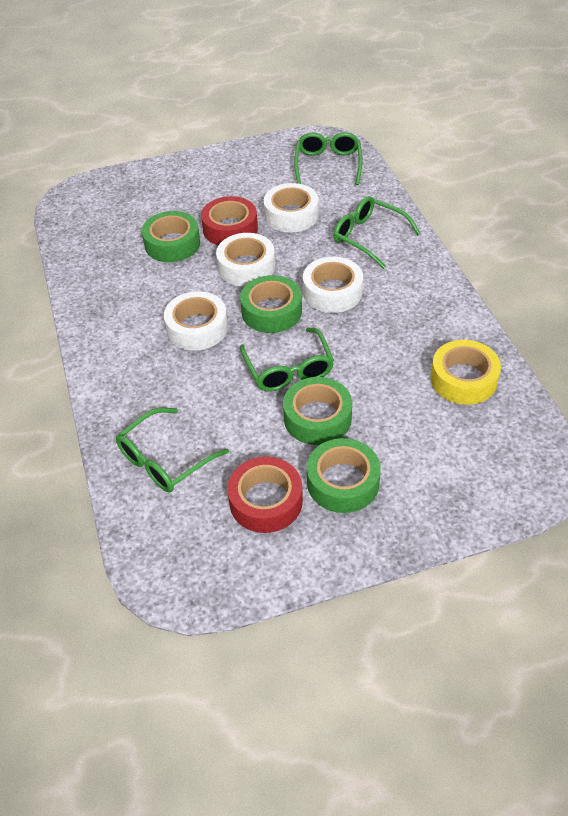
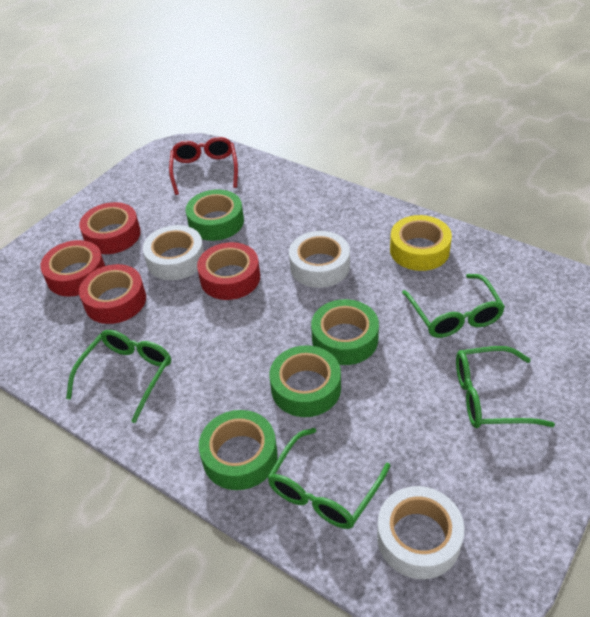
red glasses: none = 0 -> [169,137,238,195] = 1
red tape: [201,196,258,245] [227,457,303,533] = 2 -> [40,240,105,297] [79,202,141,254] [79,264,146,324] [197,242,260,300] = 4
white tape: [164,291,228,350] [216,233,275,286] [264,183,319,233] [303,257,363,313] = 4 -> [143,225,204,280] [289,231,350,288] [377,486,464,579] = 3

